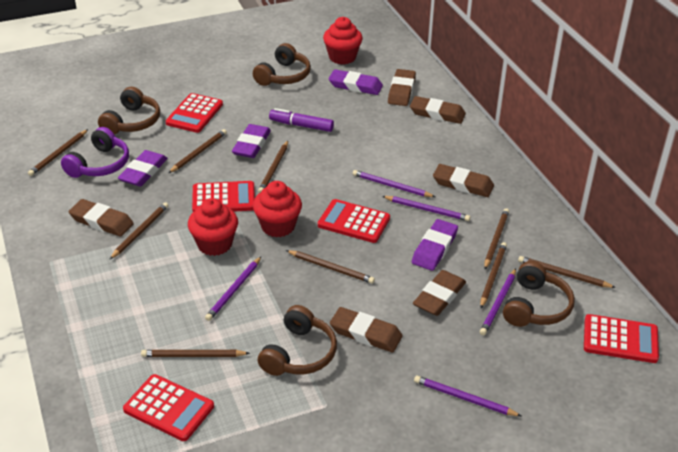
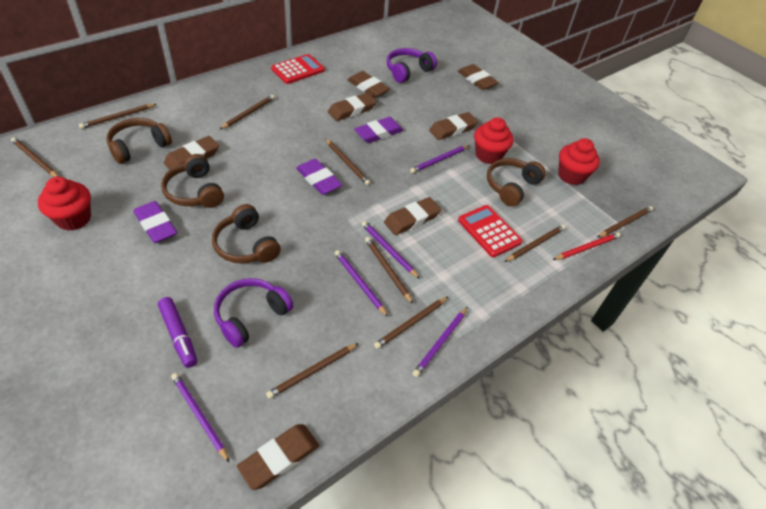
brown eraser: [69,199,134,237] [330,307,403,353] [388,69,416,106] [410,96,466,124] [413,270,466,316] [433,164,494,197] = 6 -> [164,136,219,169] [237,424,319,490] [328,93,376,121] [347,71,390,98] [384,197,441,235] [429,112,478,140] [458,64,499,90] = 7
purple eraser: [118,150,168,187] [232,124,271,158] [329,69,383,95] [412,219,458,271] = 4 -> [133,201,177,243] [296,159,342,195] [354,117,404,143] = 3
purple headphones: [61,127,129,178] = 1 -> [214,278,294,348] [387,48,437,83] = 2
red calculator: [123,374,214,441] [166,93,223,133] [192,181,255,212] [318,199,390,243] [584,314,659,363] = 5 -> [271,54,325,84] [458,205,522,257] = 2
red pencil: none = 0 -> [553,232,620,260] = 1

